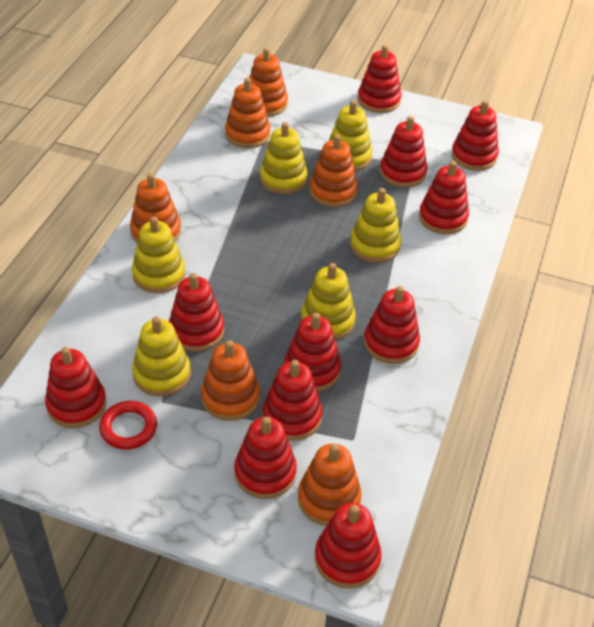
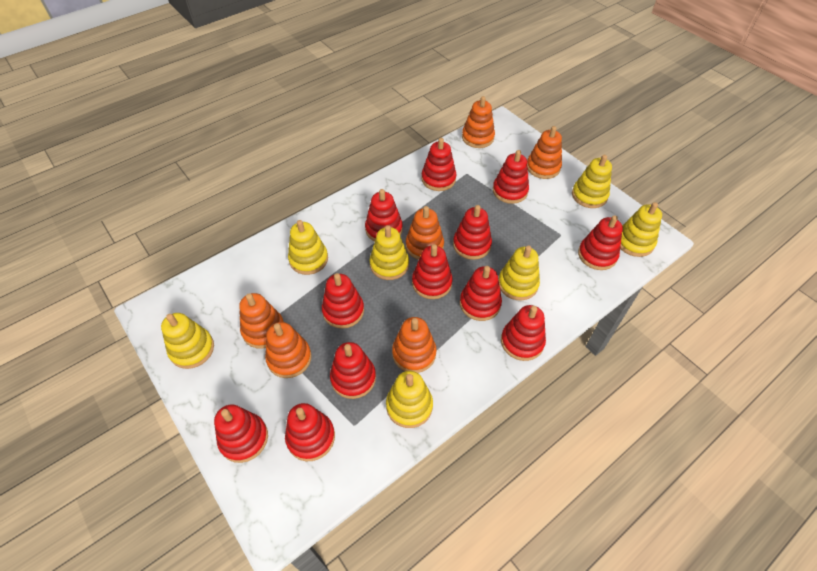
red ring: [99,401,157,450] = 1 -> none = 0
red stacking toy: [45,347,106,428] [169,273,224,351] [234,417,297,499] [263,360,322,441] [284,313,341,392] [315,503,382,589] [358,45,402,113] [364,286,420,364] [380,116,427,188] [419,161,469,234] [452,100,499,171] = 11 -> [214,405,268,463] [285,403,335,461] [322,273,364,329] [330,342,376,399] [365,189,403,241] [412,244,453,299] [421,138,456,191] [453,205,492,260] [460,266,502,321] [493,150,529,204] [501,305,546,361] [578,215,623,270] = 12
yellow stacking toy: [132,216,185,293] [132,316,191,396] [260,122,307,194] [301,263,356,340] [329,100,372,171] [350,188,401,263] = 6 -> [161,313,214,369] [288,220,328,275] [370,225,409,280] [386,371,433,428] [498,245,540,301] [572,155,612,208] [620,202,662,257] = 7

